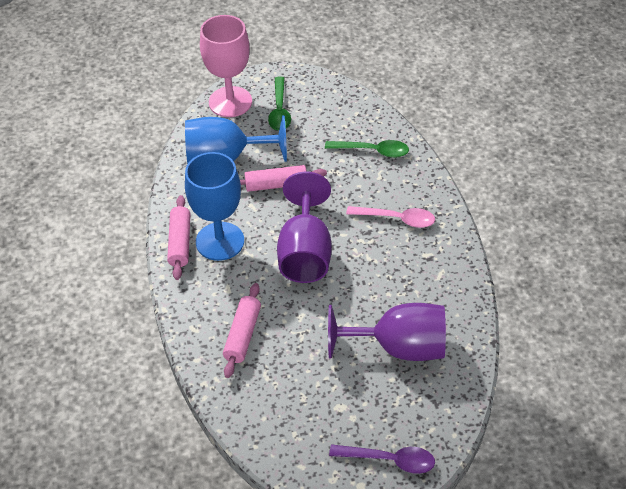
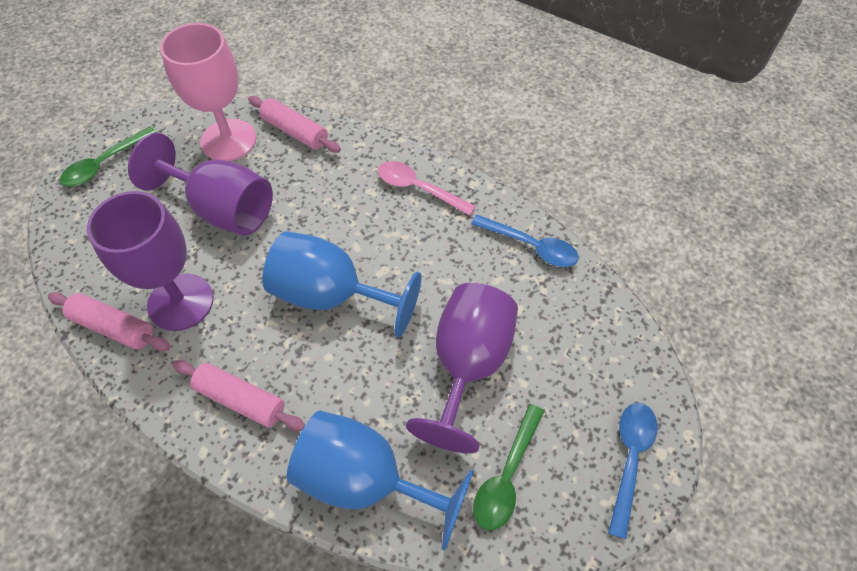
blue spoon: none = 0 -> [471,215,579,267] [608,403,658,539] = 2
purple goblet: [277,172,332,283] [328,303,446,361] = 2 -> [87,191,214,331] [128,133,273,235] [406,283,518,453] = 3
purple spoon: [329,444,435,474] = 1 -> none = 0

